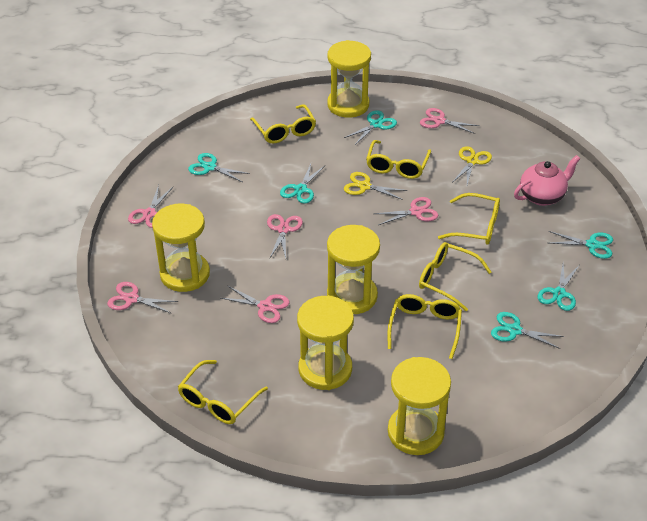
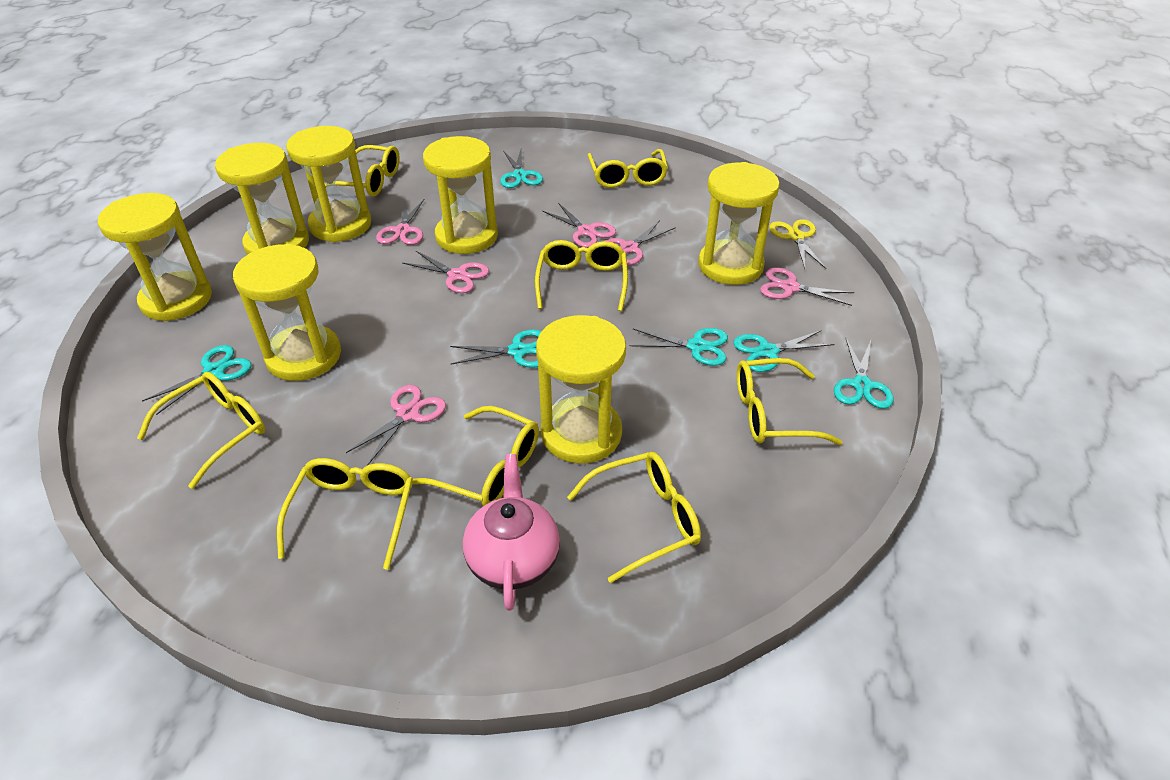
yellow glasses: [178,360,268,424] [250,104,316,144] [366,140,431,179] [388,294,462,359] [419,242,492,311] [438,193,500,245] = 6 -> [137,372,265,489] [277,458,413,570] [325,145,400,197] [412,406,539,506] [535,240,628,311] [567,452,701,583] [588,149,668,188] [737,358,843,445] = 8
yellow hourglass: [152,204,210,292] [297,296,354,390] [327,40,371,118] [327,225,380,314] [388,357,451,455] = 5 -> [98,193,212,321] [215,143,309,255] [233,244,341,381] [286,126,371,242] [423,136,498,254] [536,315,626,463] [698,162,780,285] = 7
yellow scissors: [344,172,407,200] [452,146,492,185] = 2 -> [769,219,826,269] = 1

